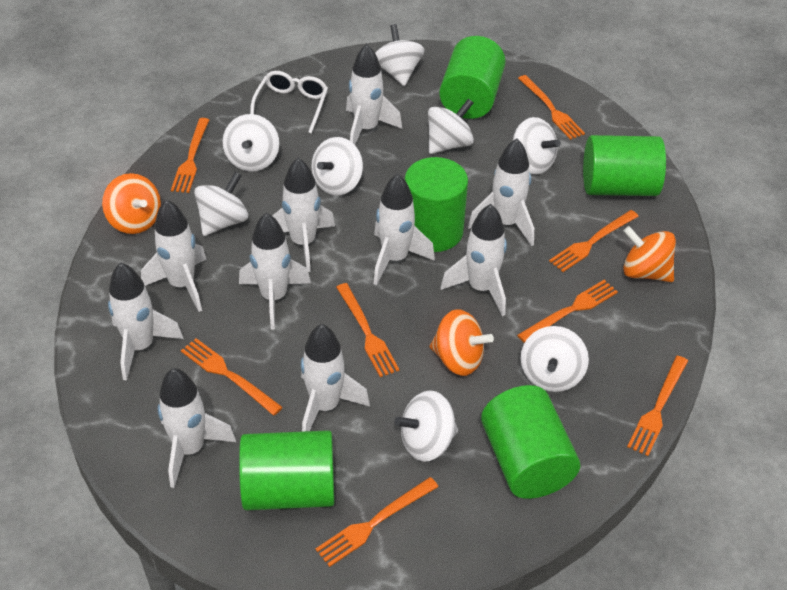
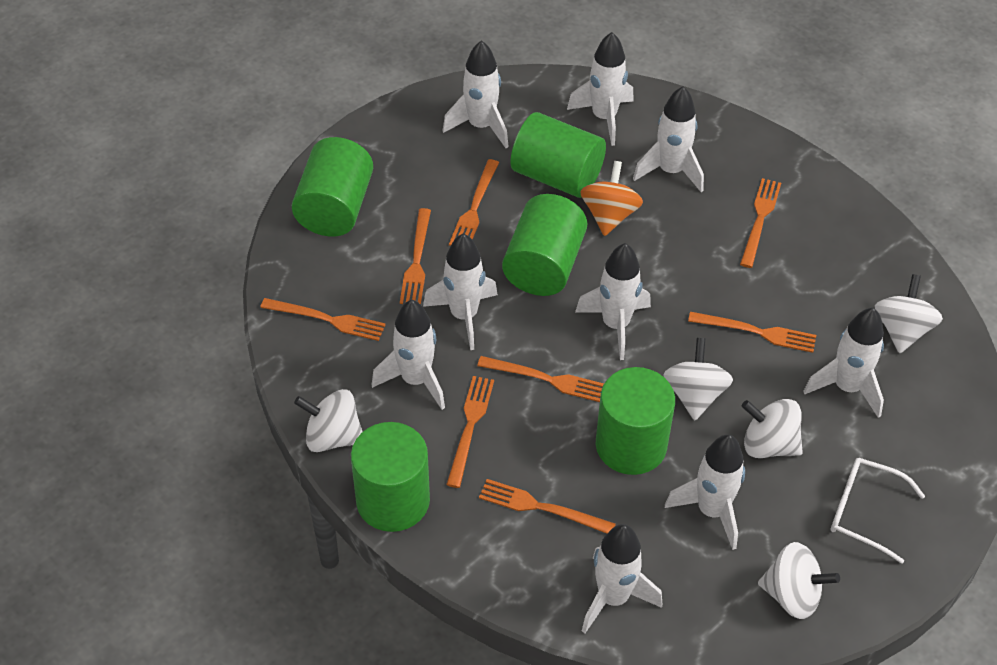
orange spinning top: [102,173,161,234] [430,309,494,376] [623,226,676,282] = 3 -> [580,161,643,236] = 1
white rocket: [108,263,184,381] [141,199,207,312] [158,368,236,488] [239,213,311,330] [272,158,335,272] [301,324,370,431] [346,44,402,145] [374,174,435,285] [441,204,507,316] [468,139,534,246] = 10 -> [372,300,445,410] [423,234,498,350] [442,40,509,148] [567,32,634,146] [575,243,651,360] [582,524,662,633] [633,86,704,192] [665,434,745,550] [803,308,884,418] = 9
white spinning top: [194,172,248,236] [223,114,279,172] [311,137,363,196] [375,24,425,86] [395,390,458,462] [428,99,474,154] [513,117,561,174] [521,326,589,392] = 8 -> [294,389,363,452] [663,338,733,420] [742,399,803,458] [758,542,840,619] [875,274,943,353] = 5

